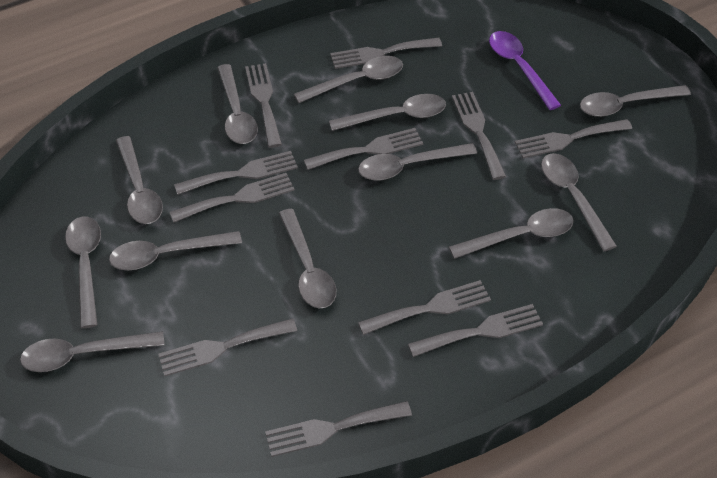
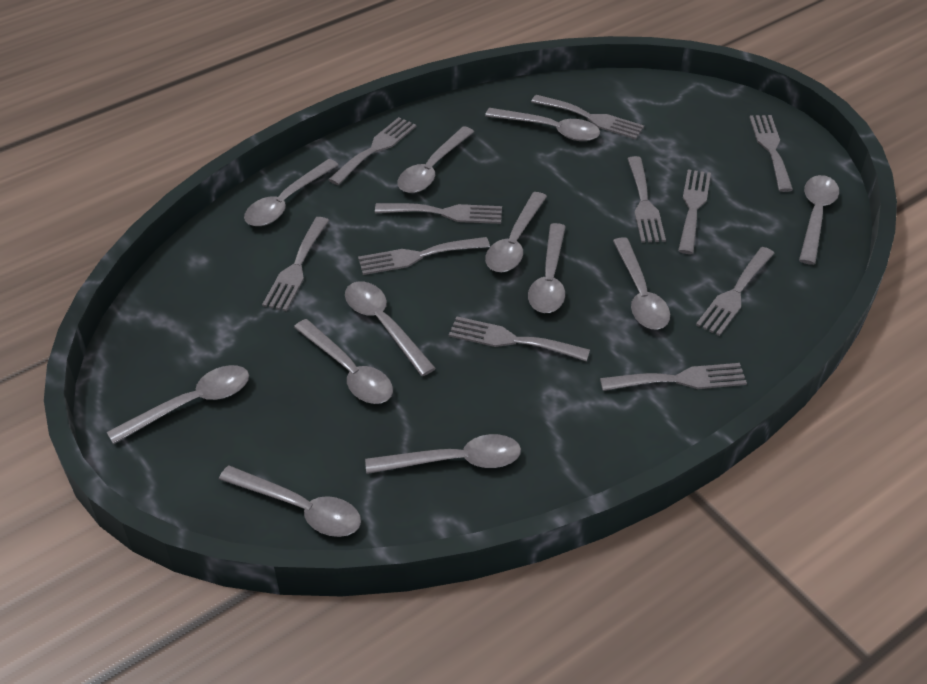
purple spoon: [489,31,561,110] = 1 -> none = 0

